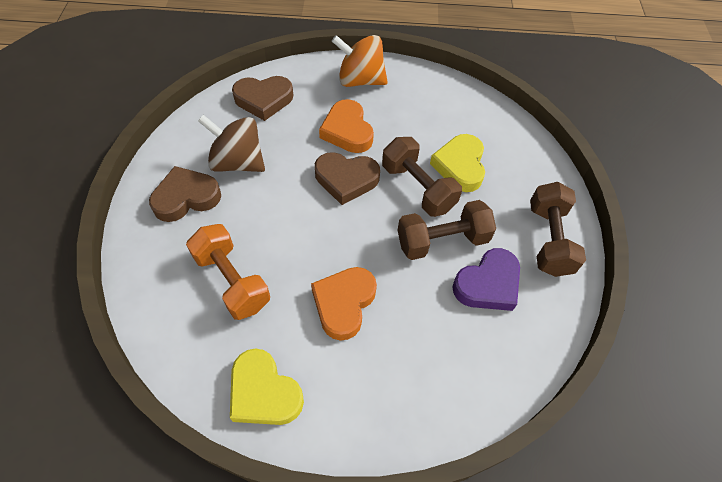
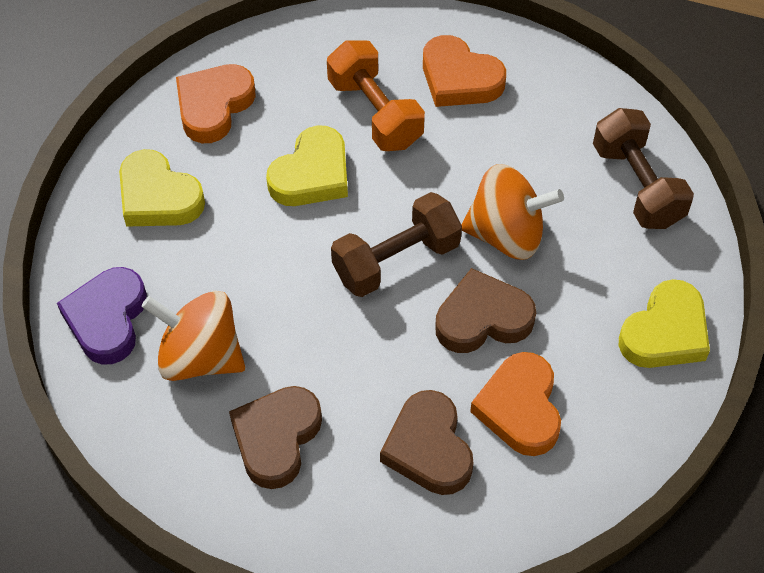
brown dumbbell: [382,137,462,217] [397,200,496,260] [530,182,586,277] = 3 -> [331,192,462,297] [593,108,694,229] = 2
brown spinning top: [198,115,265,172] = 1 -> none = 0
orange heart: [311,267,377,341] [319,99,374,153] = 2 -> [176,64,256,143] [423,35,506,107] [470,352,561,456] = 3
orange spinning top: [332,35,388,87] = 1 -> [142,291,245,381] [461,164,564,260] = 2
yellow heart: [230,348,304,425] [430,134,485,192] = 2 -> [119,149,205,227] [266,125,348,206] [619,279,710,368] = 3

